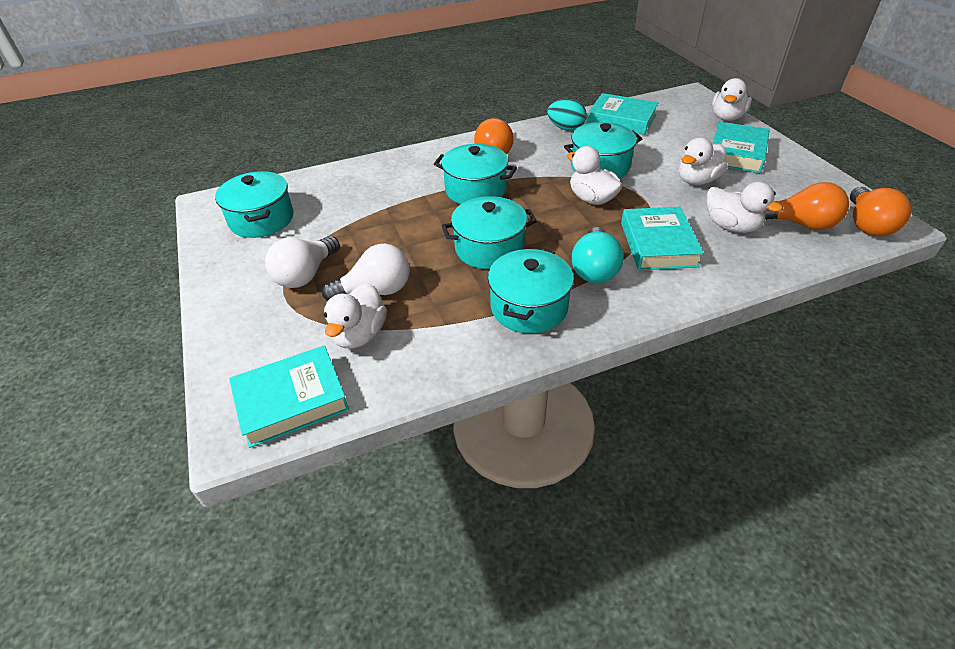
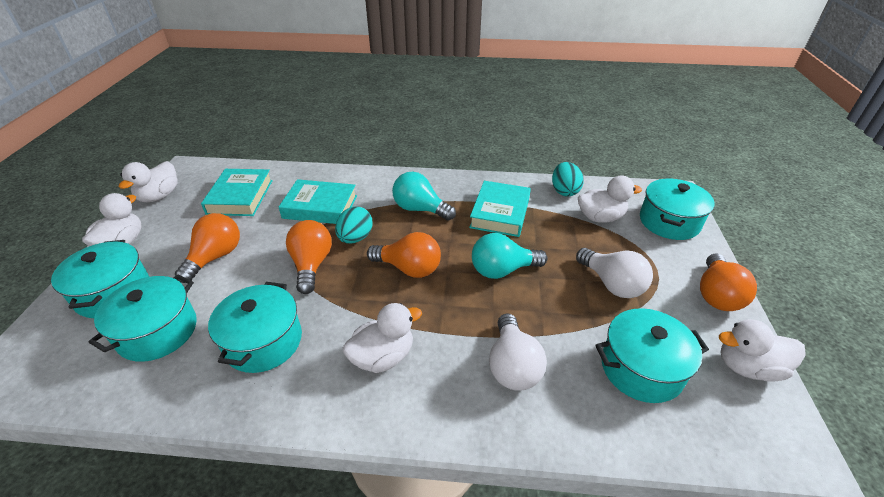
orange light bulb: [474,118,514,154] [764,182,849,230] [850,187,911,236] = 3 -> [175,213,240,283] [286,220,332,294] [367,232,441,278] [700,254,757,311] = 4
turquoise book: [229,345,349,448] [587,93,659,135] [621,207,704,270] [712,122,770,173] = 4 -> [201,169,273,216] [279,179,357,224] [469,181,531,237] = 3
turquoise egg: [547,99,587,131] = 1 -> [335,206,373,244] [552,162,584,197] = 2
turquoise light bulb: [572,227,624,283] = 1 -> [392,172,456,221] [472,233,548,279] = 2

